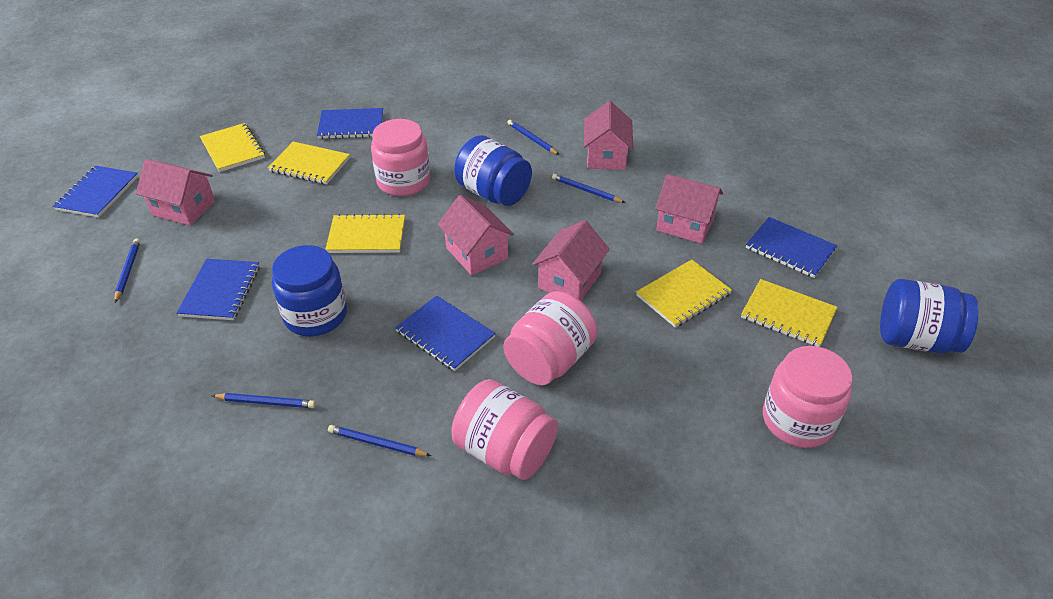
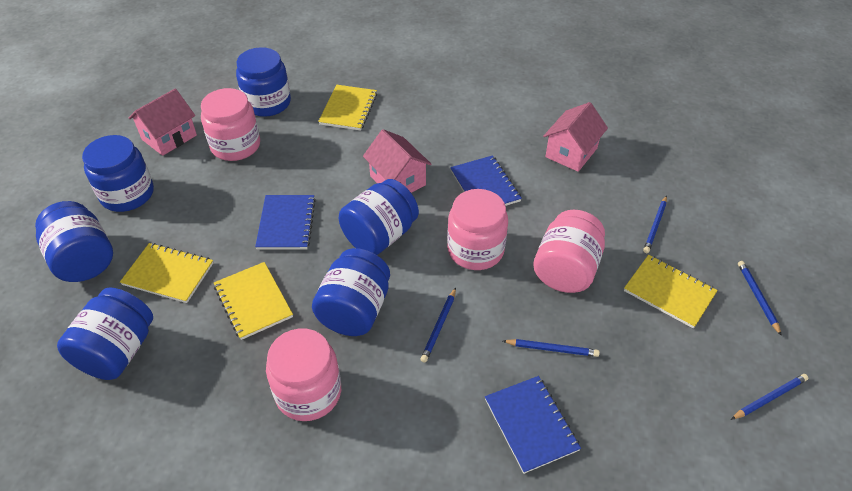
blue jar: [272,245,347,336] [454,135,532,206] [880,279,979,354] = 3 -> [35,201,113,282] [57,287,153,380] [82,135,154,212] [236,47,291,117] [312,248,390,336] [339,179,419,255] = 6
blue notebook: [53,166,139,218] [177,259,260,320] [317,108,383,139] [395,295,496,371] [746,217,837,278] = 5 -> [255,195,316,250] [450,155,522,206] [485,376,581,474] = 3
pink house: [136,159,215,226] [438,195,514,275] [532,220,610,301] [584,101,633,170] [655,174,723,244] = 5 -> [129,88,197,156] [363,129,432,193] [543,102,608,172] = 3
yellow notebook: [200,123,265,172] [268,142,350,184] [325,214,405,253] [636,260,732,328] [741,279,837,347] = 5 -> [120,243,213,303] [214,262,293,340] [318,85,377,131] [624,255,718,328] = 4

